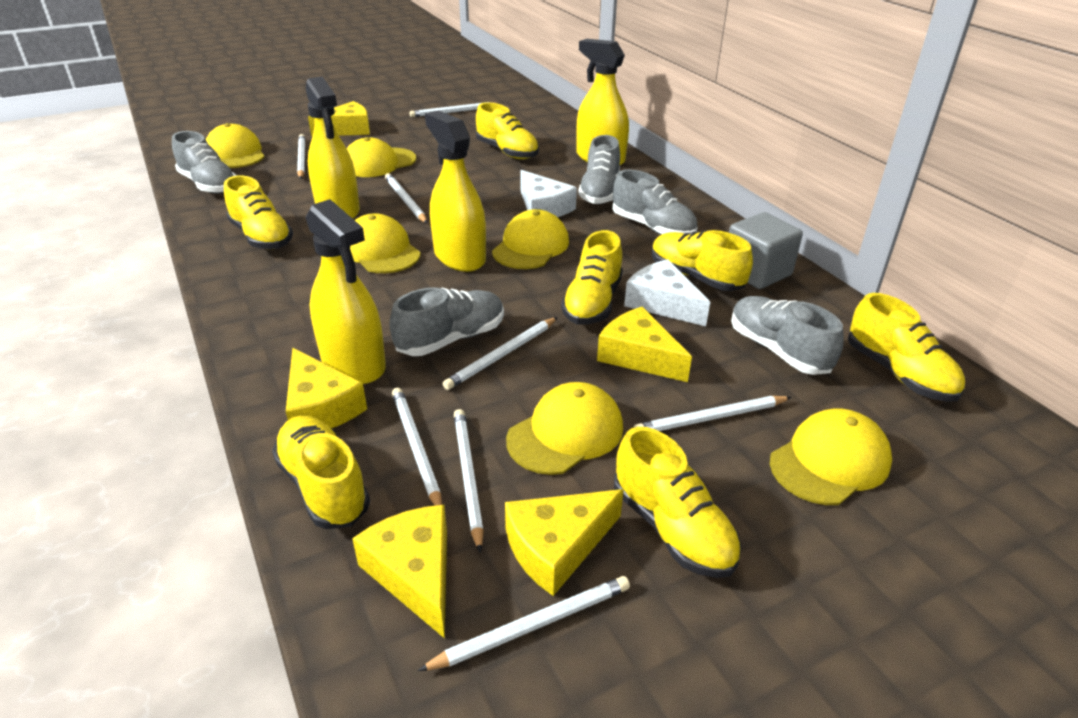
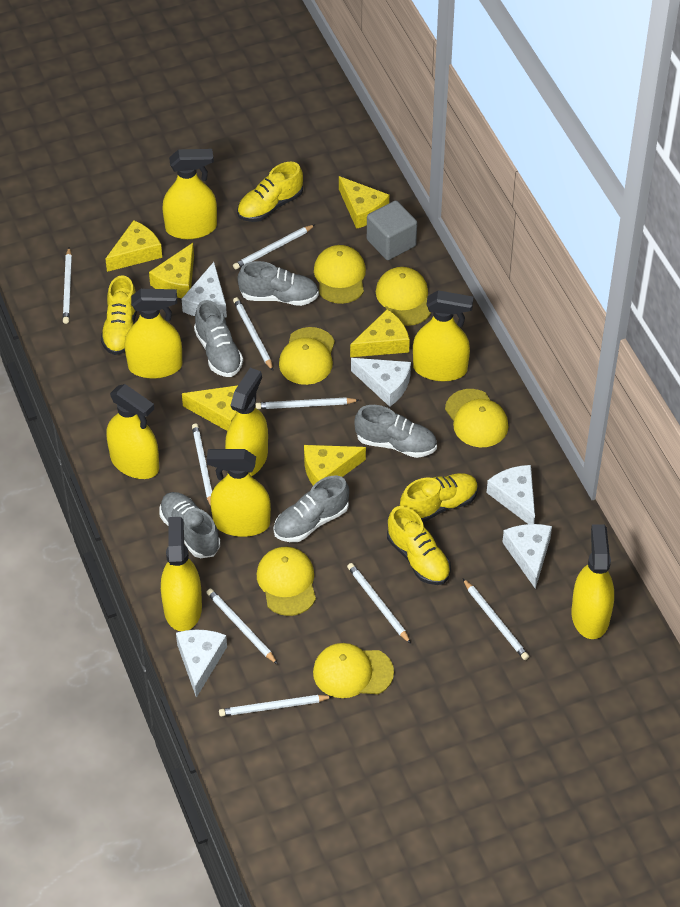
white cheese: [521,170,577,217] [624,259,710,327] = 2 -> [176,630,227,698] [182,262,227,317] [351,358,411,407] [487,465,535,524] [502,524,552,589] = 5
white pencil: [297,134,305,179] [385,173,427,223] [392,388,442,506] [410,102,499,117] [418,576,630,671] [443,317,558,390] [454,409,484,553] [634,396,791,431] = 8 -> [63,247,72,324] [192,424,212,506] [206,589,278,664] [219,695,333,717] [233,225,315,270] [233,297,273,371] [256,397,359,409] [347,563,411,644] [463,579,529,660] = 9
yellow cheese: [286,348,367,428] [308,101,370,136] [352,505,447,639] [505,489,624,596] [597,307,692,382] = 5 -> [105,220,162,272] [149,243,194,298] [182,385,238,431] [304,445,366,486] [339,176,389,229] [350,309,410,357] = 6
yellow shoe: [224,175,293,249] [272,415,370,529] [476,102,539,159] [561,230,623,325] [614,427,741,578] [652,230,753,291] [848,293,965,402] = 7 -> [101,275,137,355] [237,162,303,222] [387,506,451,585] [400,473,478,522] = 4
yellow spray bottle: [306,76,360,219] [306,199,386,384] [425,111,486,272] [576,39,629,166] = 4 -> [106,384,159,479] [124,289,182,379] [161,517,202,631] [162,149,217,239] [206,449,271,537] [225,368,268,476] [413,290,473,381] [572,525,614,639] = 8

